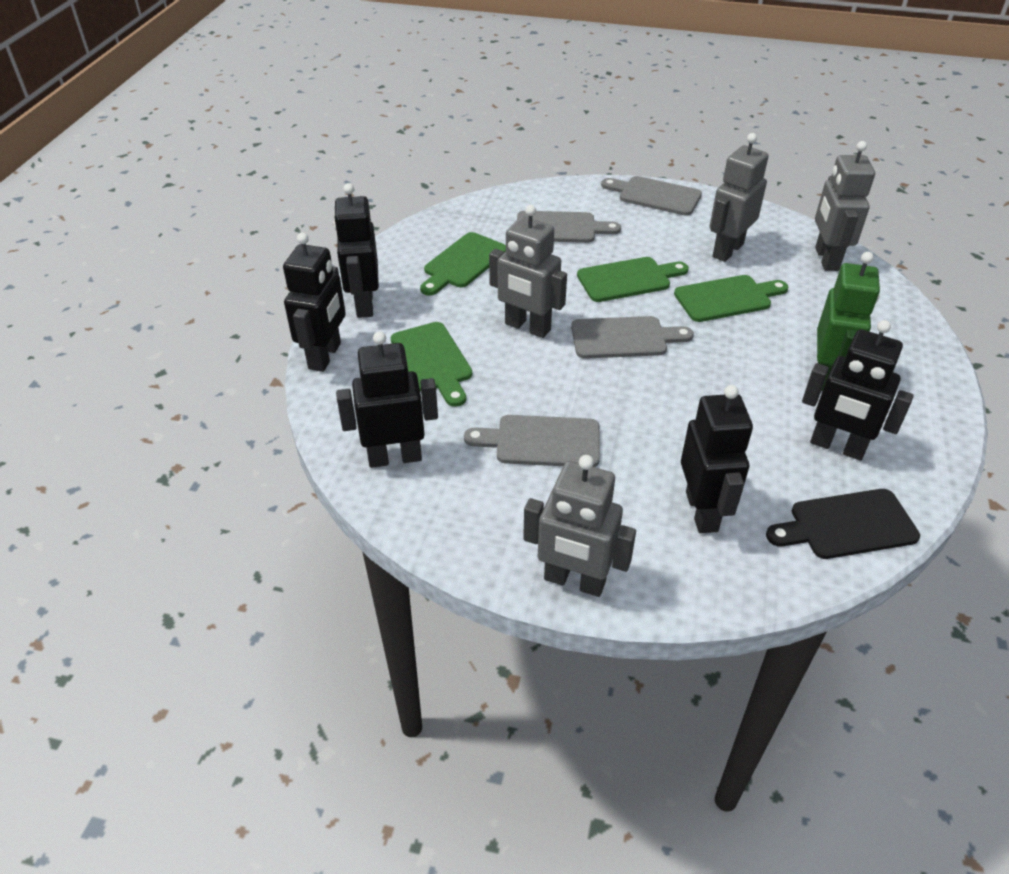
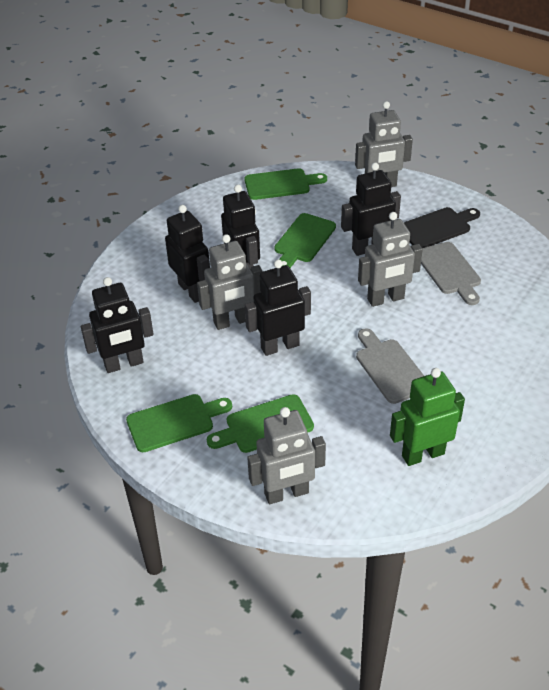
grey cutting board: [464,415,600,467] [517,211,621,243] [571,316,694,359] [601,176,702,216] = 4 -> [356,328,424,404] [421,242,481,305] = 2

